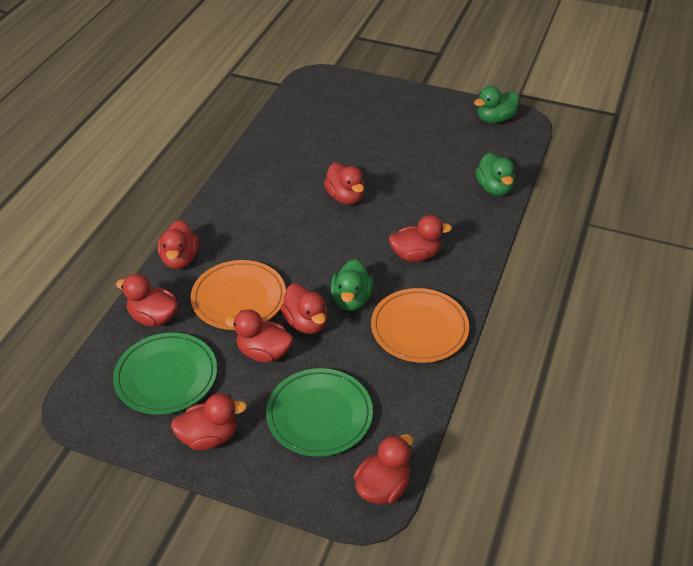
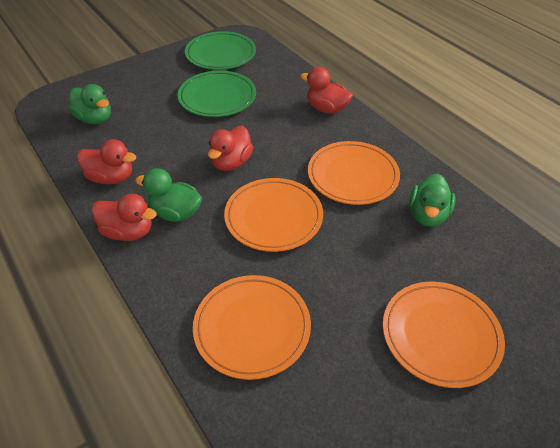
orange plate: [191,260,286,330] [371,288,469,363] = 2 -> [193,275,311,380] [224,178,323,252] [308,141,400,205] [383,282,505,388] = 4
red duck: [116,274,178,327] [157,220,199,269] [171,393,247,450] [225,309,293,363] [281,283,327,334] [324,163,364,205] [354,434,413,504] [389,215,452,262] = 8 -> [77,139,136,184] [92,194,157,241] [208,126,253,171] [300,67,353,114] = 4

